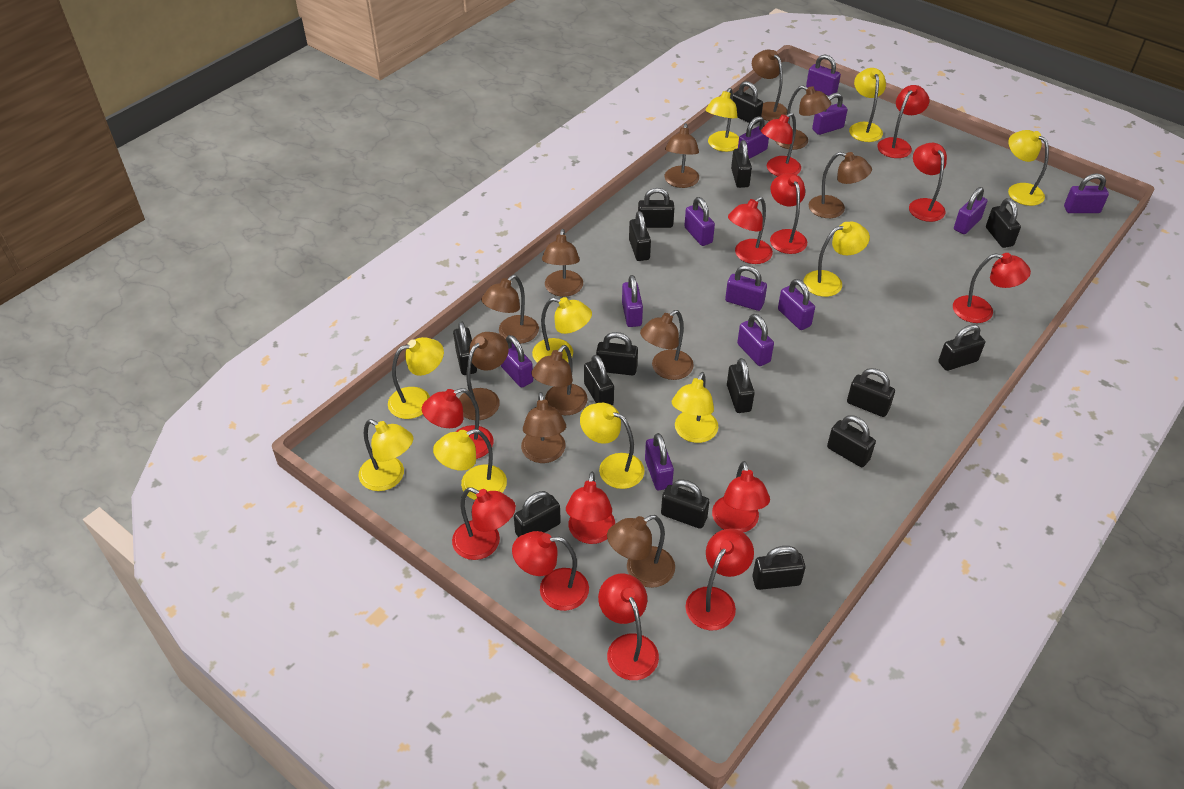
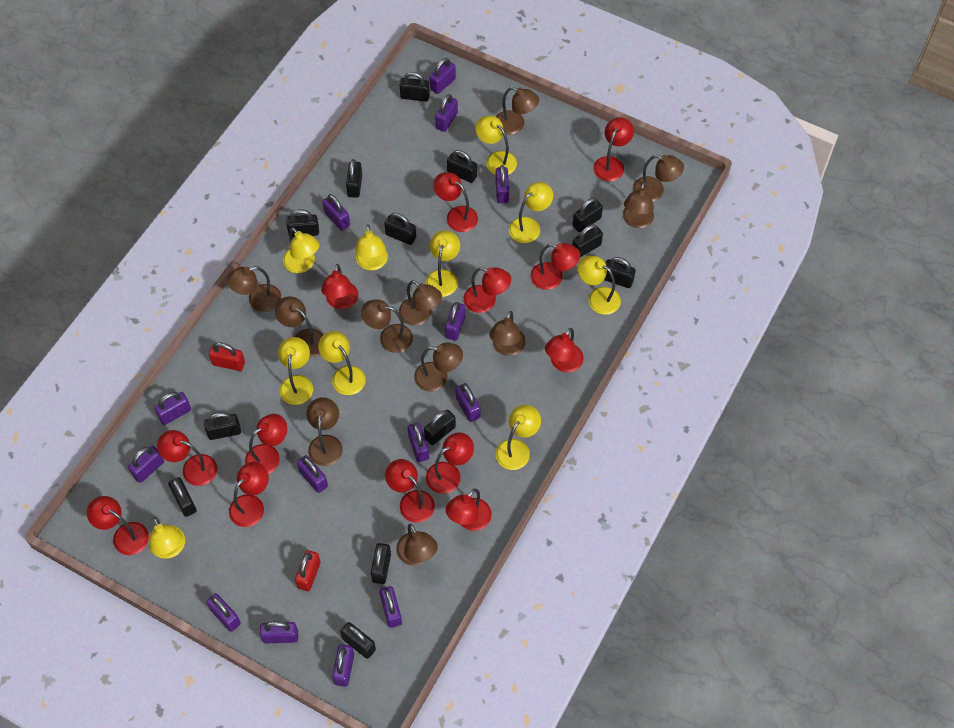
black padlock: [453,321,477,375] [514,491,561,537] [584,355,614,405] [596,332,638,376] [629,211,651,261] [638,188,674,228] [661,480,709,529] [727,358,755,413] [731,140,752,188] [733,81,763,124] [752,546,805,590] [827,415,876,467] [847,368,895,417] [938,324,985,371] [986,198,1021,248] = 15 -> [168,477,197,517] [204,412,241,440] [286,209,319,237] [340,622,376,659] [346,159,362,198] [371,543,391,584] [384,213,416,245] [399,72,430,101] [424,410,456,445] [447,150,477,183] [572,198,603,232] [572,224,603,257] [604,257,636,288] = 13
purple padlock: [500,335,533,388] [622,275,643,327] [645,433,674,490] [684,197,715,246] [725,265,767,311] [737,314,774,366] [738,116,769,159] [778,279,815,330] [806,54,841,96] [812,93,848,135] [954,187,987,234] [1064,173,1109,213] = 12 -> [128,446,164,483] [154,392,191,425] [206,593,241,632] [260,621,298,643] [297,455,328,493] [322,194,350,231] [332,645,354,687] [380,586,402,628] [407,423,429,462] [430,58,456,94] [435,94,458,132] [445,302,465,341] [456,383,481,422] [495,165,509,203] = 14
red padlock: none = 0 -> [209,342,245,371] [295,550,321,591] = 2

